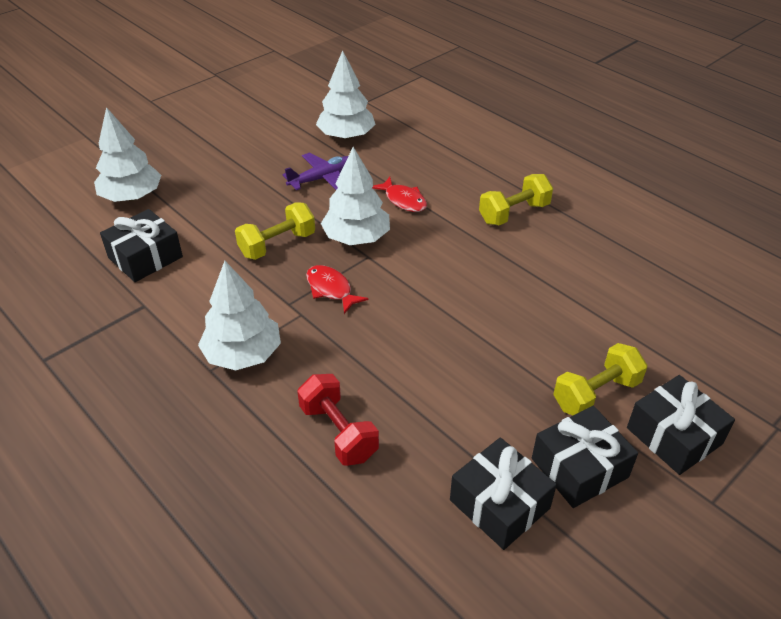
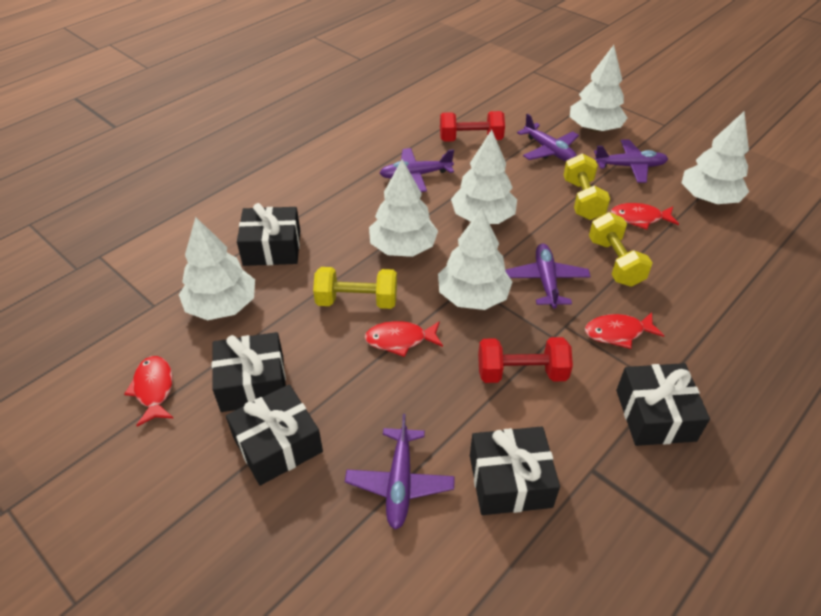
black gift: [100,209,183,282] [450,438,557,550] [532,406,638,508] [627,375,735,475] = 4 -> [212,332,286,412] [226,384,323,485] [237,203,300,266] [470,426,560,515] [616,363,710,446] = 5
purple plane: [282,152,348,190] = 1 -> [345,414,455,530] [380,148,454,192] [505,244,591,309] [517,114,579,161] [594,140,668,183] = 5
red dumbbell: [297,374,379,466] = 1 -> [440,111,505,142] [478,337,573,383] = 2
red fish: [306,265,369,314] [372,177,427,212] = 2 -> [124,356,173,427] [364,321,443,357] [585,312,665,349] [611,203,679,230] = 4
white tree: [94,107,161,202] [198,261,281,370] [316,50,376,140] [321,147,390,245] = 4 -> [179,217,255,320] [369,159,438,257] [438,208,512,310] [451,130,517,224] [570,45,628,132] [682,112,749,204] = 6

